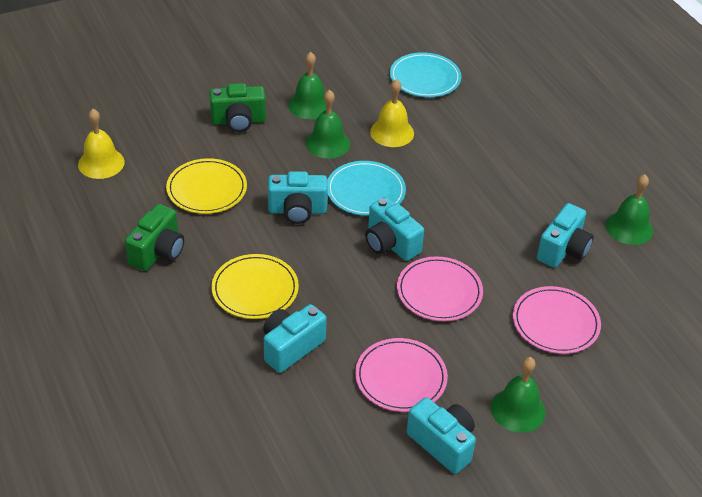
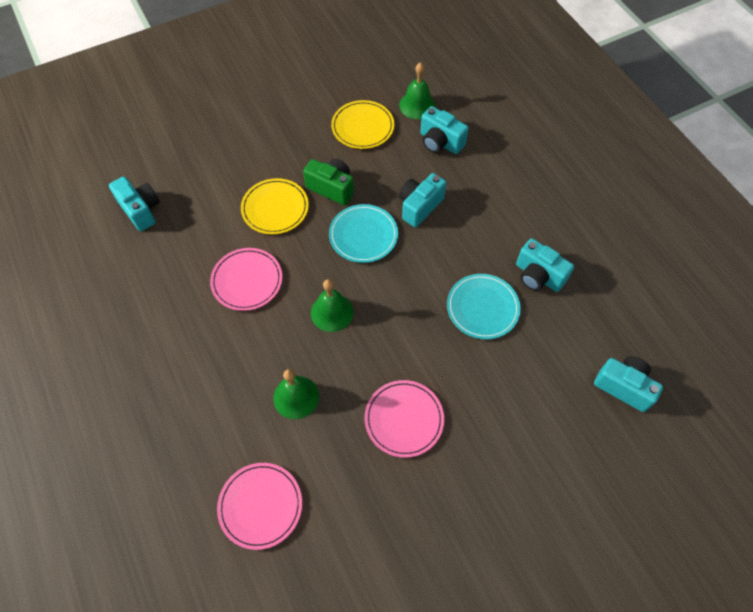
green bell: [288,52,326,119] [306,90,350,159] [491,357,545,433] [606,174,653,245] = 4 -> [273,369,319,419] [311,279,354,332] [399,62,435,119] = 3
green camera: [125,204,184,271] [209,83,266,132] = 2 -> [303,159,354,205] = 1
yellow bell: [78,109,125,179] [370,79,414,147] = 2 -> none = 0

